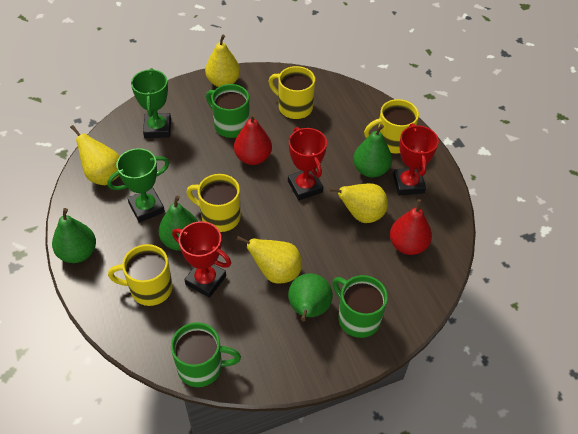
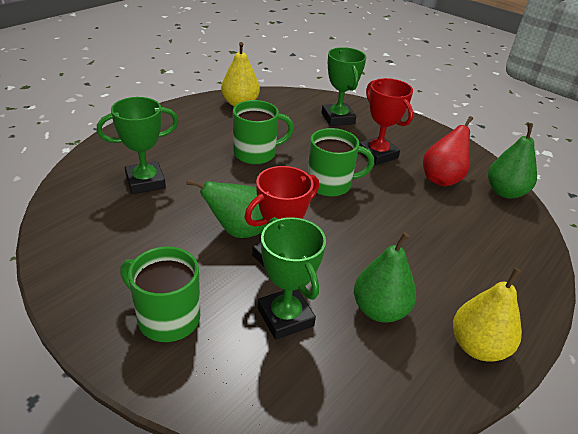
green pear: [52,208,96,263] [159,196,198,251] [288,273,333,321] [353,124,392,177] = 4 -> [186,179,268,238] [354,232,416,322] [488,123,537,199] = 3
green trophy: [107,148,169,223] [131,68,171,138] = 2 -> [97,97,179,194] [258,217,326,340] [321,47,366,126] = 3
red pear: [234,114,272,165] [390,199,432,255] = 2 -> [423,116,473,186] = 1
red trophy: [172,221,231,298] [288,127,327,200] [393,123,439,195] = 3 -> [245,166,319,267] [359,78,413,165] = 2
yellow mug: [108,244,173,306] [187,174,241,232] [269,66,315,119] [364,99,419,154] = 4 -> none = 0
yellow pear: [70,125,120,185] [205,35,240,87] [237,236,302,284] [329,183,388,223] = 4 -> [221,42,260,106] [453,268,522,362] = 2

